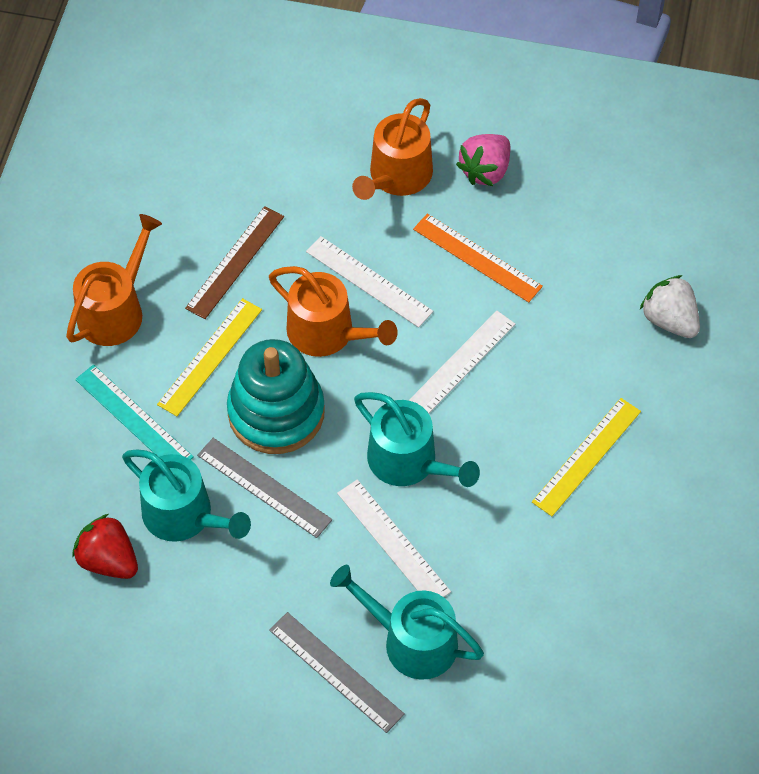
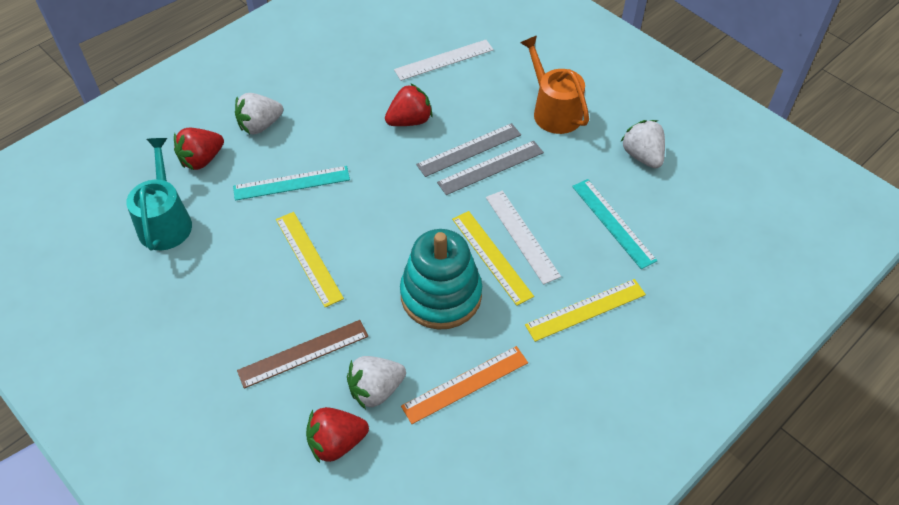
orange watering can: [66,214,162,346] [269,266,398,357] [352,98,433,200] = 3 -> [520,36,589,134] = 1
pink strawberry: [456,134,510,186] = 1 -> none = 0
red strawberry: [72,514,138,579] = 1 -> [174,128,224,170] [306,407,369,463] [385,83,433,126] = 3
turquoise ruler: [75,364,194,460] = 1 -> [233,166,350,201] [572,179,658,269] = 2
turquoise watering can: [122,449,251,542] [330,565,484,680] [354,392,480,487] = 3 -> [126,138,192,251] = 1
white ruler: [306,236,433,328] [337,479,451,597] [408,311,515,414] = 3 -> [394,40,494,81] [486,191,561,285] = 2
white strawberry: [640,275,700,338] = 1 -> [235,93,283,135] [347,356,406,410] [621,120,665,169] = 3
yellow ruler: [157,298,262,416] [532,398,641,516] = 2 -> [276,212,344,307] [452,211,534,306] [525,279,646,342] = 3

